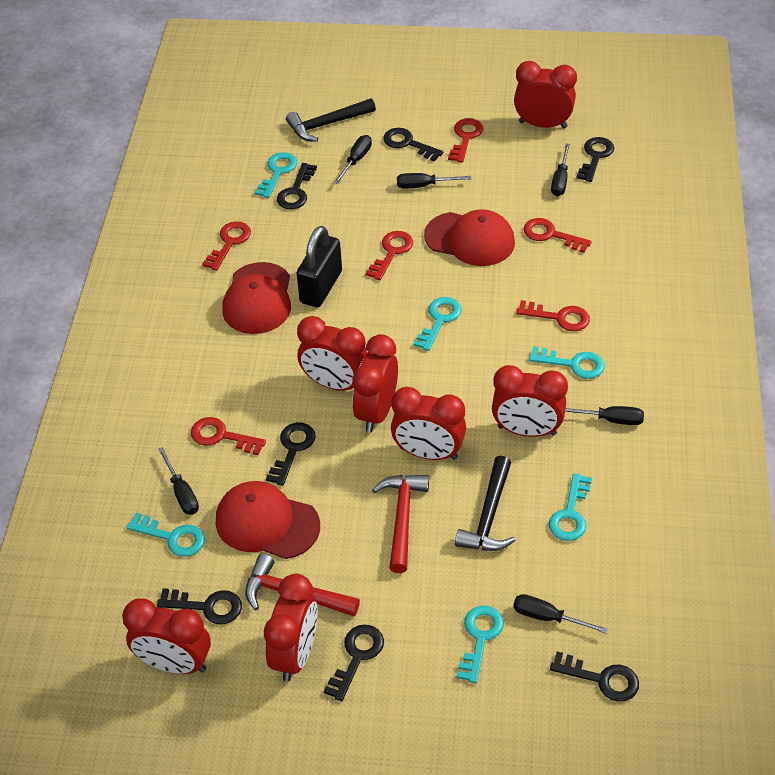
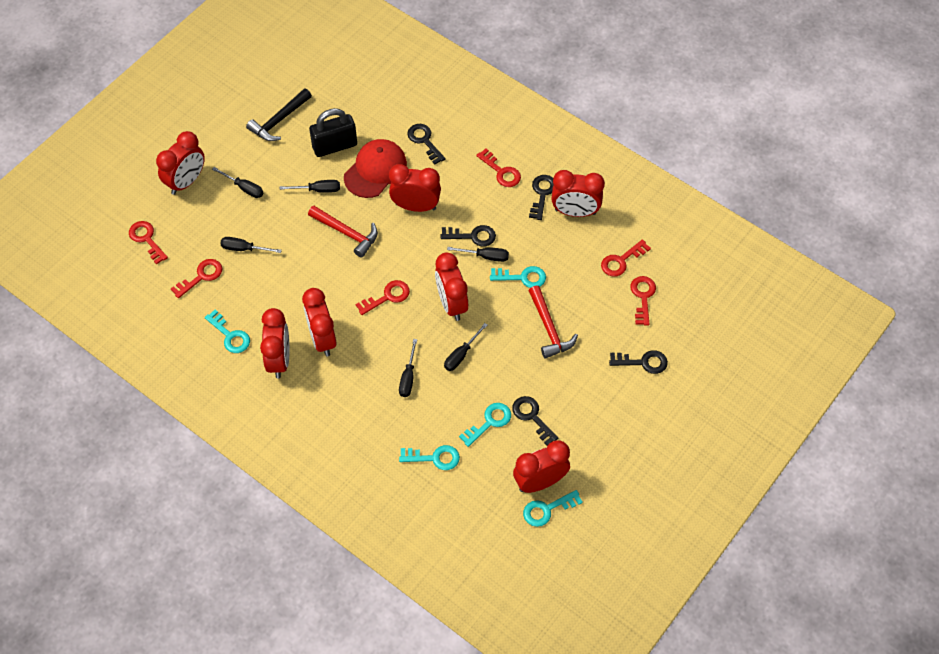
black hammer: [286,98,376,142] [455,456,516,551] = 2 -> [246,88,312,141] = 1
black key: [157,588,242,625] [266,422,316,486] [277,163,317,209] [323,624,384,701] [383,128,443,162] [550,651,639,702] [576,137,614,182] = 7 -> [407,124,446,165] [440,225,496,247] [512,396,558,446] [529,175,553,220] [609,350,668,374] = 5
red cap: [216,481,320,559] [222,262,291,334] [424,209,515,266] = 3 -> [344,139,407,198] = 1
turquoise key: [126,513,205,557] [254,152,297,198] [413,297,461,351] [456,606,504,683] [529,346,605,379] [549,473,592,541] = 6 -> [205,310,250,353] [399,445,460,470] [459,403,511,447] [490,266,546,288] [523,490,583,527] = 5

